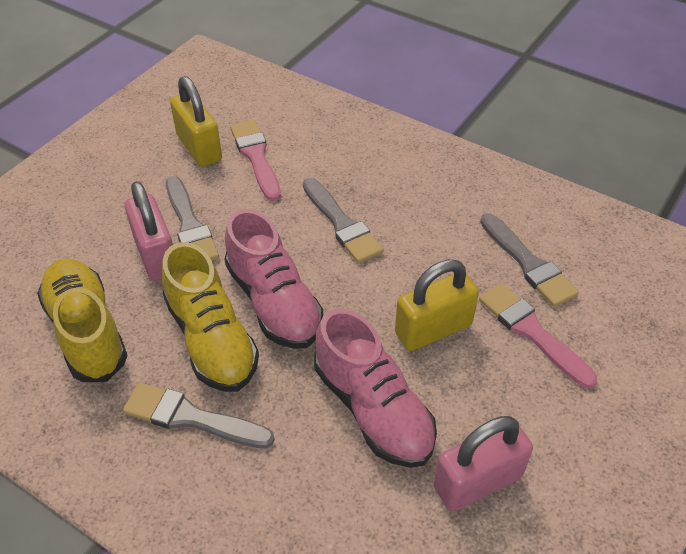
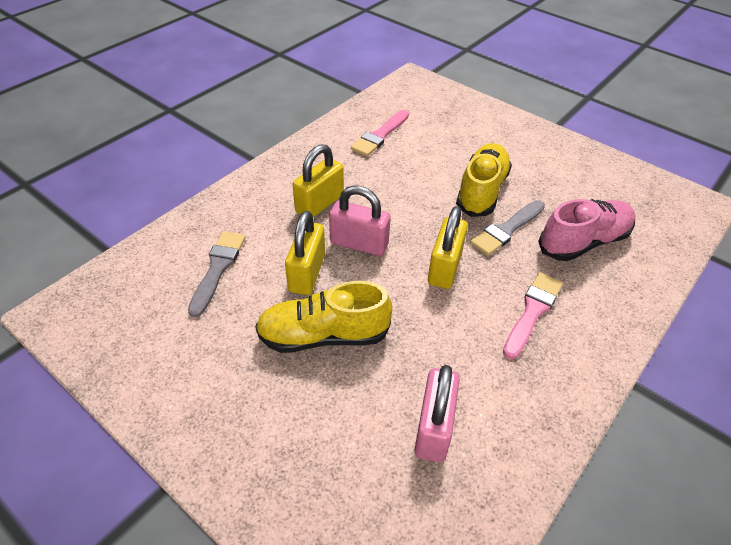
grey brush: [123,383,275,449] [166,176,219,260] [303,178,384,263] [480,213,579,307] = 4 -> [188,231,246,318] [470,200,545,256] = 2
pink shoe: [224,209,323,349] [314,309,437,468] = 2 -> [538,199,635,261] = 1
yellow padlock: [170,76,222,167] [395,259,479,351] = 2 -> [285,211,325,295] [293,144,344,217] [428,206,468,289] = 3

